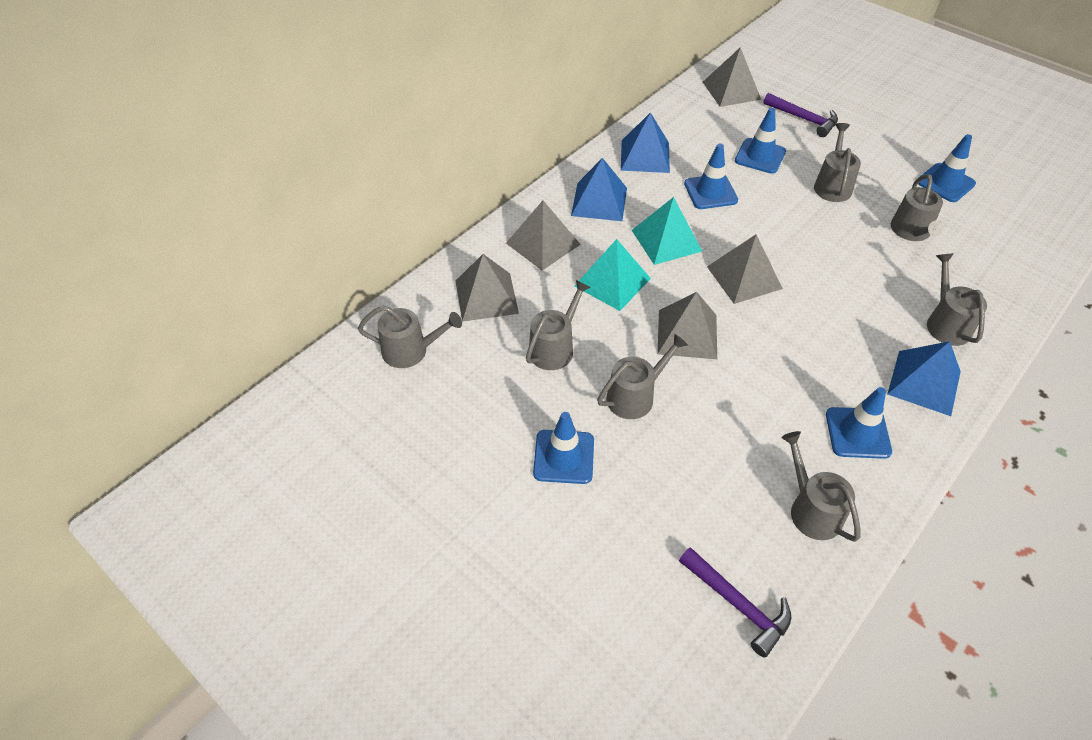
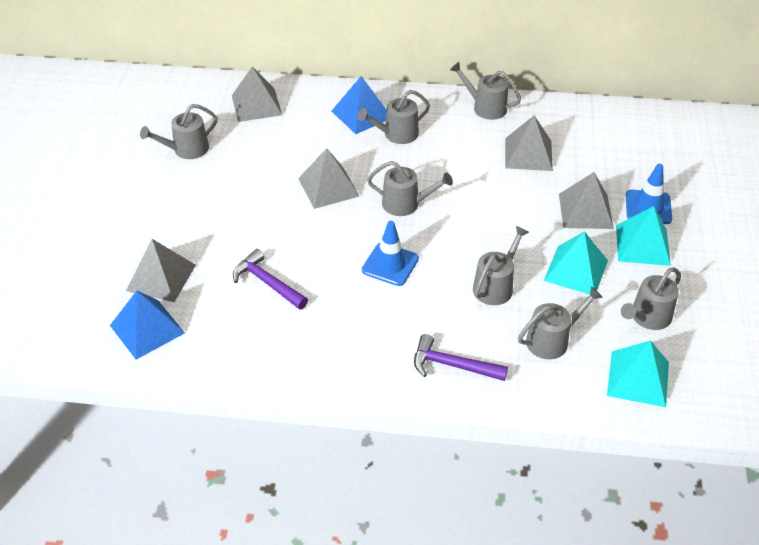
blue pyramid: [571,158,627,221] [621,112,670,173] [888,341,961,416] = 3 -> [110,291,185,360] [331,76,387,134] = 2
blue traffic cone: [533,412,594,484] [684,143,738,209] [735,108,786,174] [826,387,892,459] [918,134,976,202] = 5 -> [362,221,419,286] [626,164,672,224] = 2
turquoise pyramid: [574,239,651,311] [632,197,702,265] = 2 -> [544,231,608,294] [607,340,669,407] [616,206,671,266] = 3

